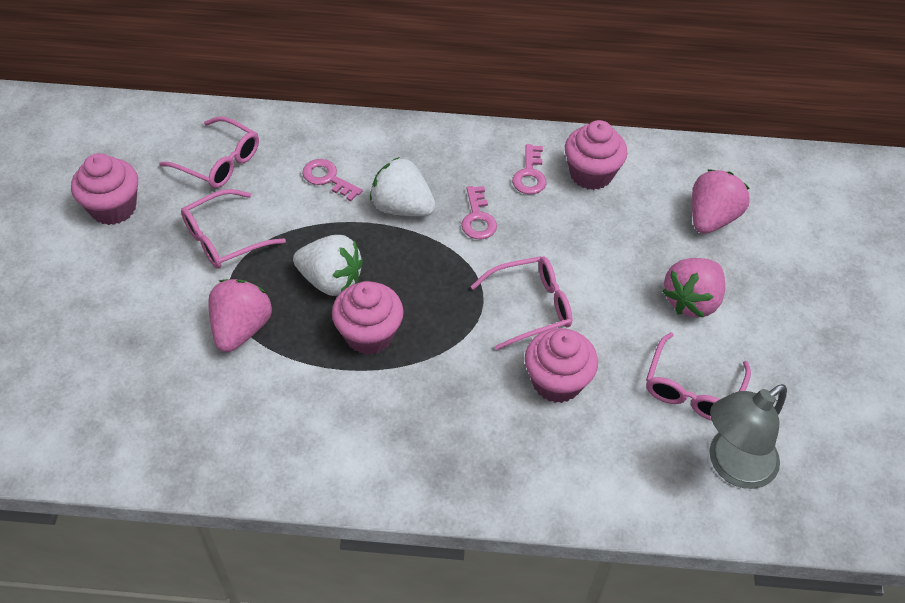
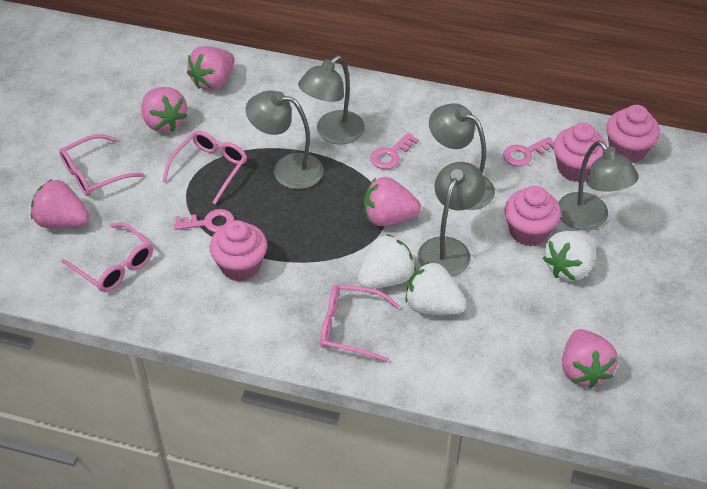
grey lamp: [709,384,787,489] = 1 -> [246,90,324,189] [298,56,365,144] [418,162,486,277] [429,103,495,210] [558,140,639,231] = 5
pink strawberry: [208,279,272,352] [662,258,725,318] [692,169,750,234] = 3 -> [31,179,89,228] [141,87,187,132] [187,46,235,90] [364,177,421,226] [562,329,618,388] = 5
white strawberry: [293,235,363,296] [370,157,436,216] = 2 -> [358,234,416,289] [405,262,466,315] [543,231,596,281] = 3

